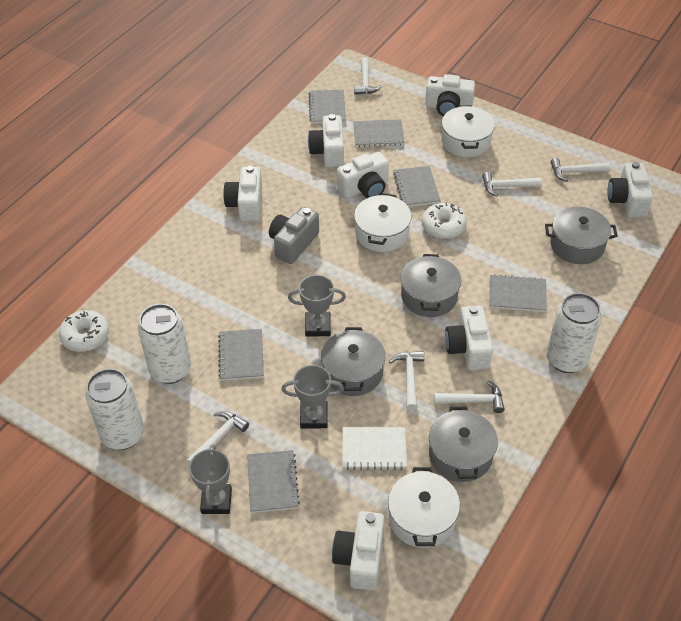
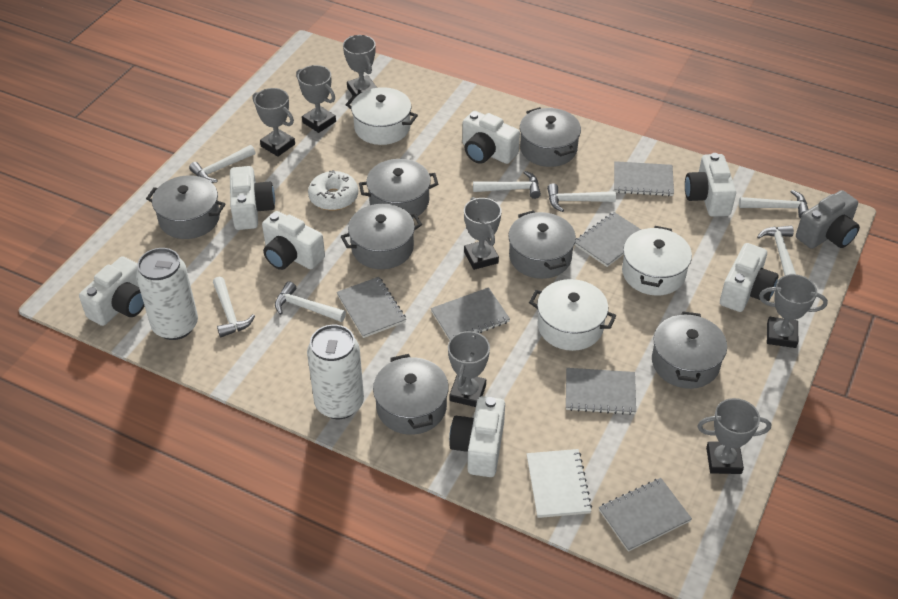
grey pot: [321,327,386,396] [401,254,461,317] [429,406,498,482] [545,206,618,264] = 4 -> [146,175,225,239] [341,204,422,269] [359,159,438,218] [373,354,449,435] [508,210,576,279] [520,107,581,167] [652,311,727,389] = 7
grey trophy: [189,444,232,514] [281,365,344,429] [288,275,346,337] = 3 -> [253,88,295,157] [296,65,336,133] [343,35,377,96] [448,329,490,407] [464,197,502,270] [697,398,771,474] [759,274,828,348] = 7
white can: [85,369,144,450] [138,304,191,384] [546,293,602,373] = 3 -> [136,248,198,340] [307,325,364,419] = 2
white donut: [59,310,109,352] [422,203,467,239] = 2 -> [308,170,358,211] = 1
white hammer: [186,411,249,465] [354,57,382,94] [389,351,424,410] [434,380,505,413] [482,172,542,197] [550,158,610,182] = 6 -> [189,145,255,183] [213,277,255,337] [275,281,346,322] [473,171,541,199] [547,183,616,212] [739,190,809,218] [757,226,796,276] = 7

